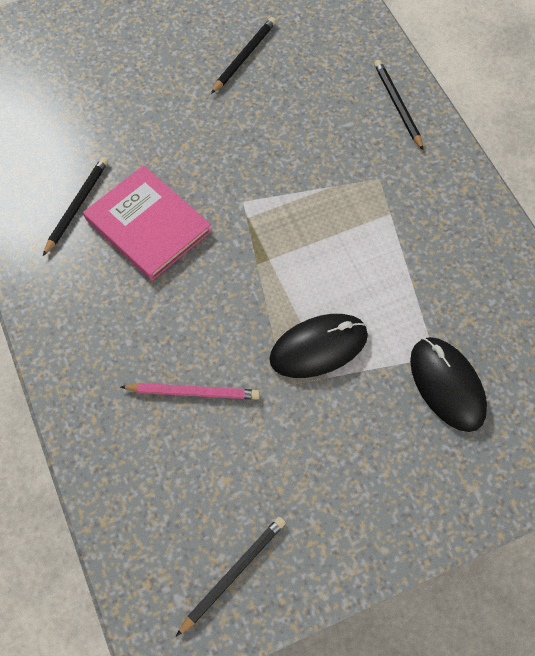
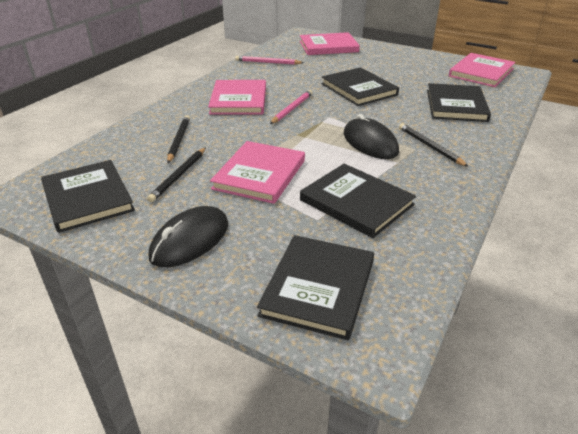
black book: none = 0 -> [41,160,135,233] [257,235,374,340] [300,164,416,238] [321,67,399,106] [427,83,491,122] = 5
black pencil: [43,157,108,256] [176,517,286,636] [211,17,276,94] [374,60,424,151] = 4 -> [147,147,206,202] [167,115,190,163] [399,123,469,167] = 3
pink book: [83,165,212,281] = 1 -> [208,80,266,115] [210,141,305,204] [300,32,360,55] [449,53,515,87] = 4
pink pencil: [121,383,260,399] = 1 -> [235,56,304,65] [270,90,313,124] = 2

